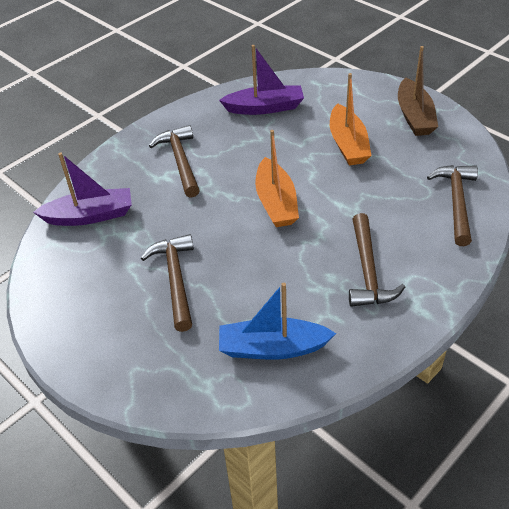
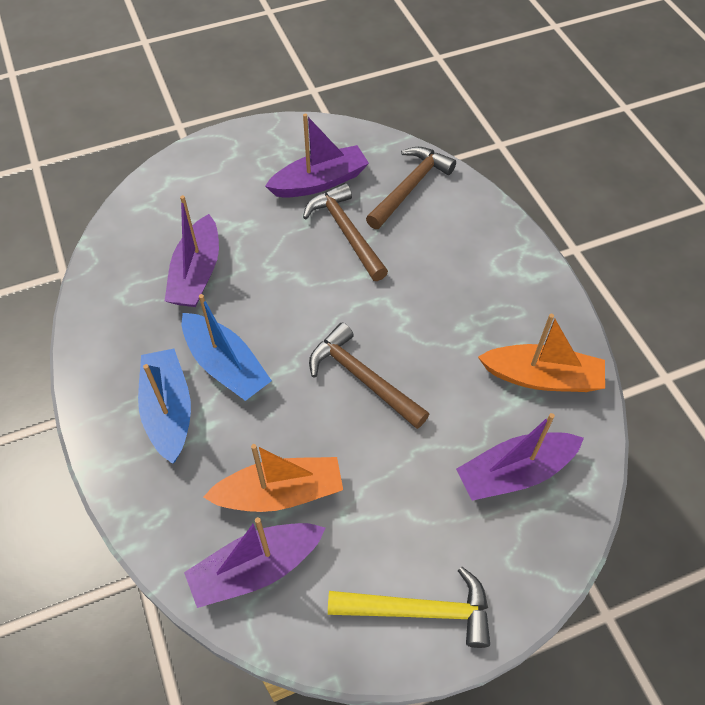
blue boat: [219,283,336,360] = 1 -> [138,349,191,464] [182,294,272,401] = 2
brown boat: [398,46,438,136] = 1 -> none = 0
brown hammer: [141,234,194,332] [149,125,200,198] [349,213,405,307] [427,165,478,246] = 4 -> [303,183,388,281] [309,323,429,429] [366,147,456,229] = 3
purple boat: [33,152,132,226] [219,45,304,115] = 2 -> [165,195,219,307] [184,517,325,608] [265,113,369,198] [456,413,584,501] = 4
yellow hammer: none = 0 -> [328,567,490,648] = 1

